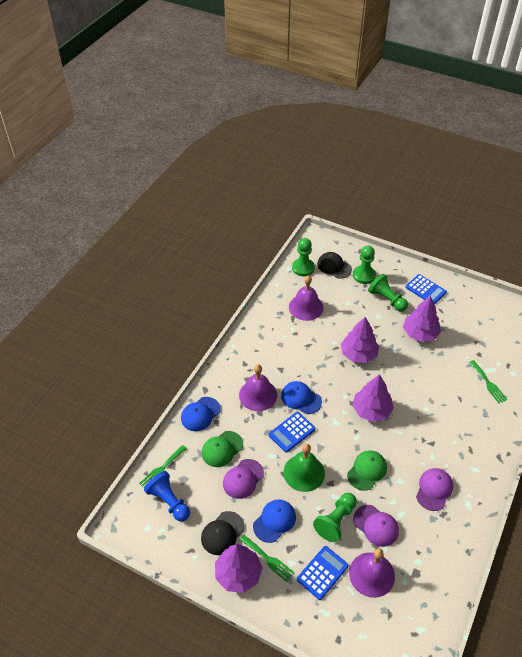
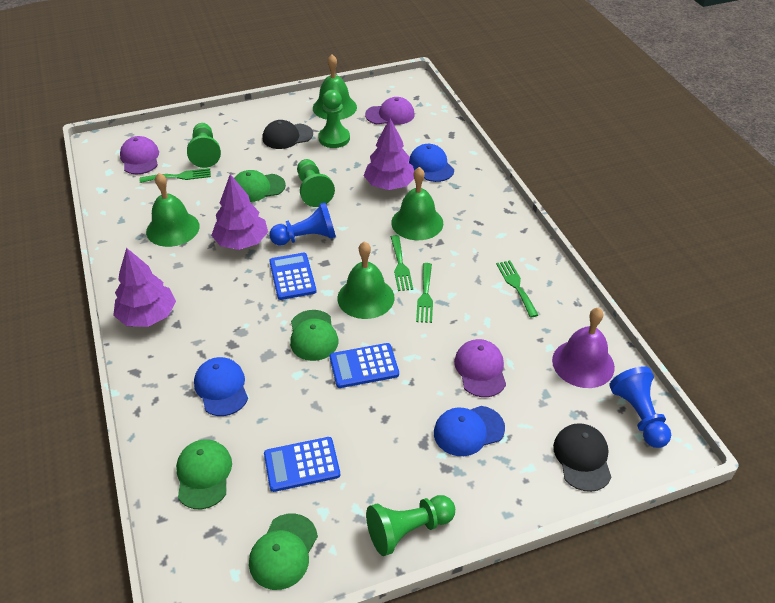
blue pawn: [144,471,190,522] = 1 -> [269,203,336,245] [609,366,671,448] = 2
green bell: [283,444,325,492] = 1 -> [146,173,200,247] [313,54,357,120] [337,241,395,319] [391,167,444,240] = 4
green cap: [202,431,243,467] [347,450,387,491] = 2 -> [176,439,232,509] [234,170,286,202] [249,513,318,590] [290,310,338,361] = 4
green fork: [139,445,187,488] [240,535,295,582] [469,360,508,403] = 3 -> [140,168,211,183] [391,235,413,291] [416,263,433,323] [496,260,538,318] = 4
purple bell: [239,364,277,411] [289,275,324,321] [349,548,395,598] = 3 -> [552,307,615,388] = 1
purple tree: [215,544,263,593] [341,317,379,363] [353,374,394,422] [403,296,441,342] = 4 -> [113,248,176,327] [211,174,268,250] [364,118,414,190] = 3

